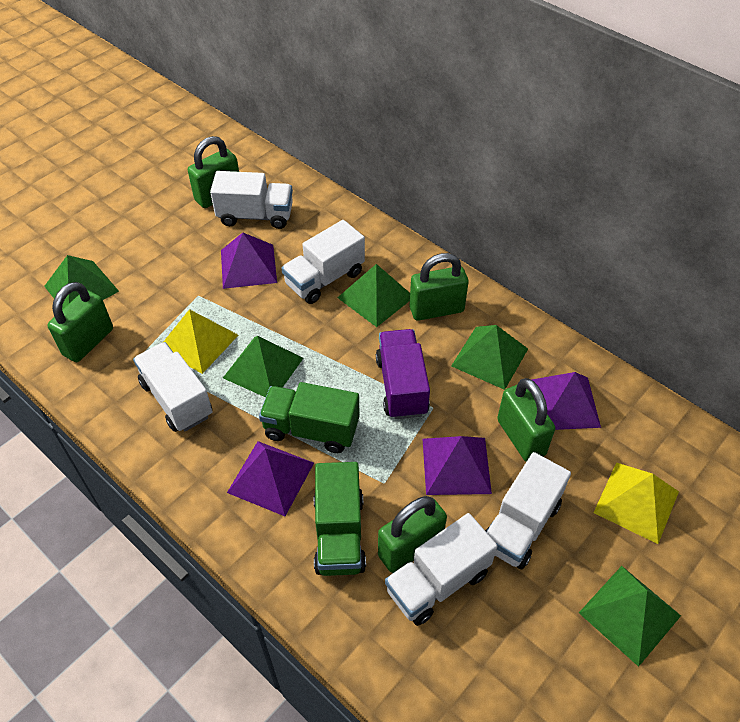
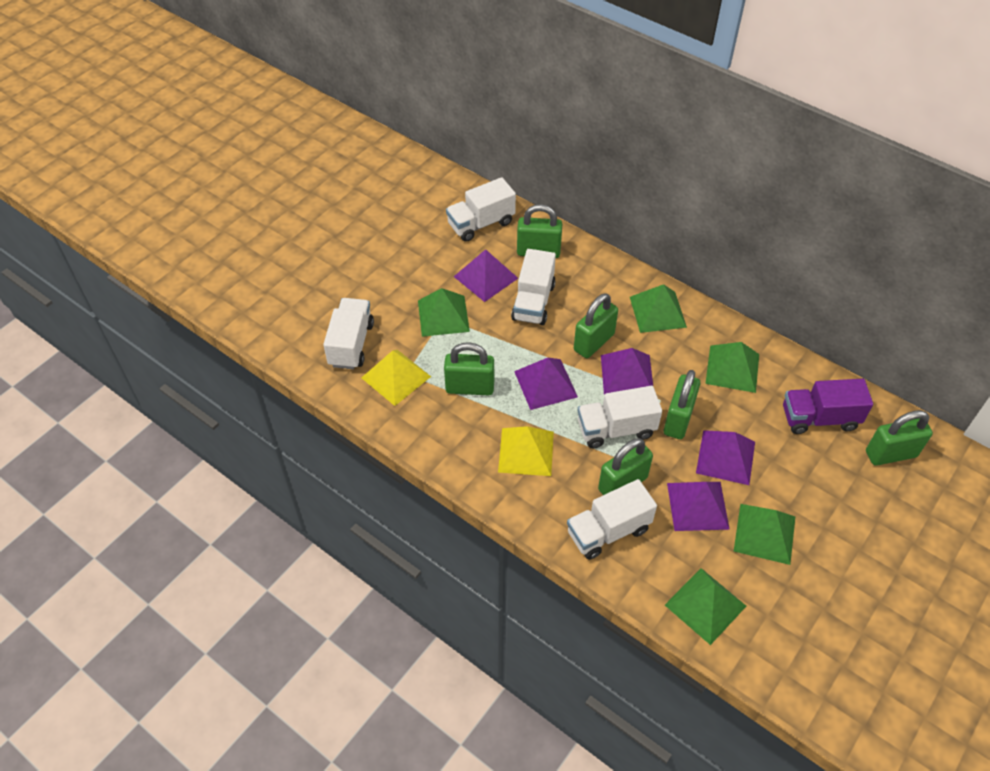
green padlock: [48,282,113,362] [188,136,239,208] [378,496,447,573] [409,253,469,321] [497,378,555,462] = 5 -> [444,342,494,395] [517,204,562,258] [574,293,618,358] [598,438,653,495] [664,370,700,439] [866,410,933,466] = 6
green truck: [259,382,360,453] [314,462,366,576] = 2 -> none = 0
purple pyramid: [221,233,277,289] [227,441,314,516] [423,436,492,495] [532,372,601,430] = 4 -> [454,249,518,302] [514,358,578,410] [601,348,653,395] [667,482,730,531] [696,430,755,485] = 5

